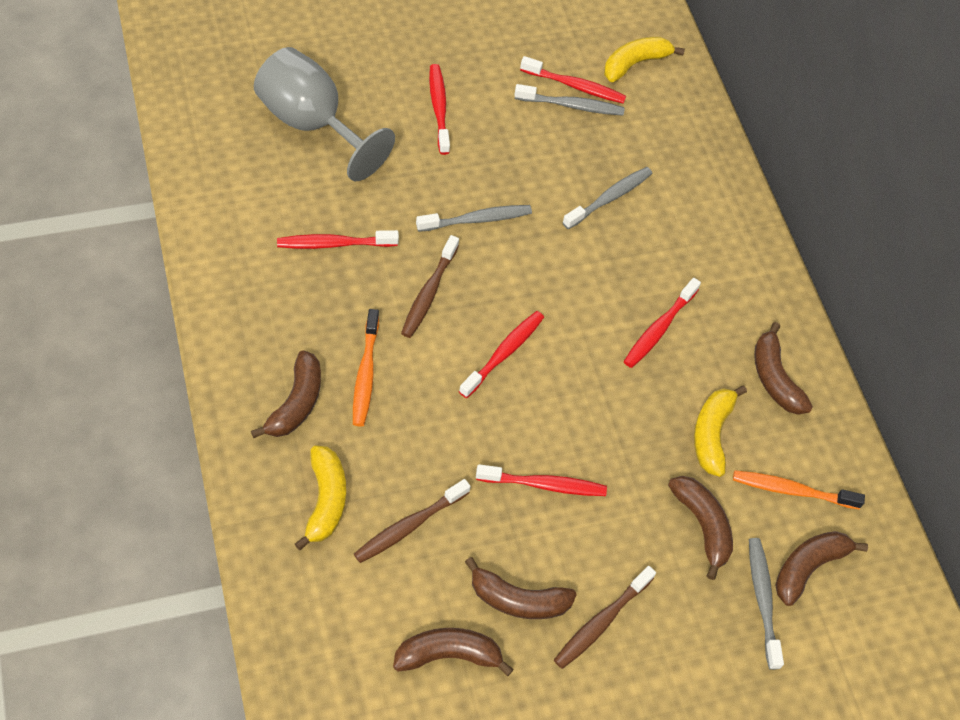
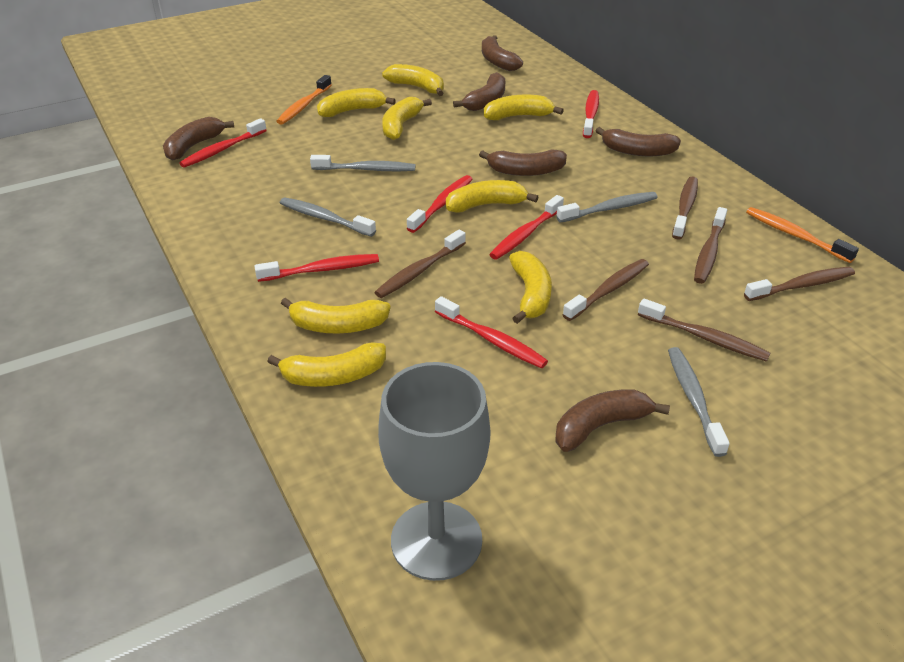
brown toothbrush: [354,479,471,563] [401,235,459,338] [554,566,656,669] = 3 -> [374,230,466,298] [563,259,649,321] [638,299,770,362] [672,177,698,240] [694,207,727,284] [744,267,855,301] = 6
yellow banana: [295,445,346,550] [604,37,685,82] [694,386,747,477] = 3 -> [267,342,386,387] [281,297,391,334] [317,88,396,117] [382,64,444,96] [382,97,432,140] [446,180,539,213] [484,95,564,120] [509,251,552,324] = 8

